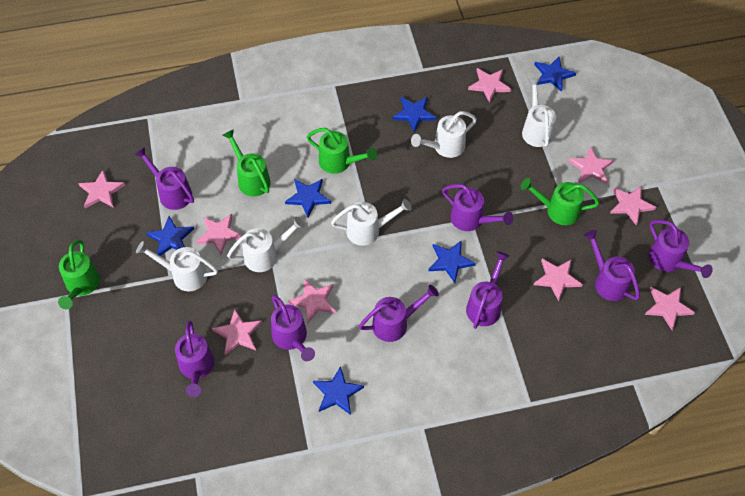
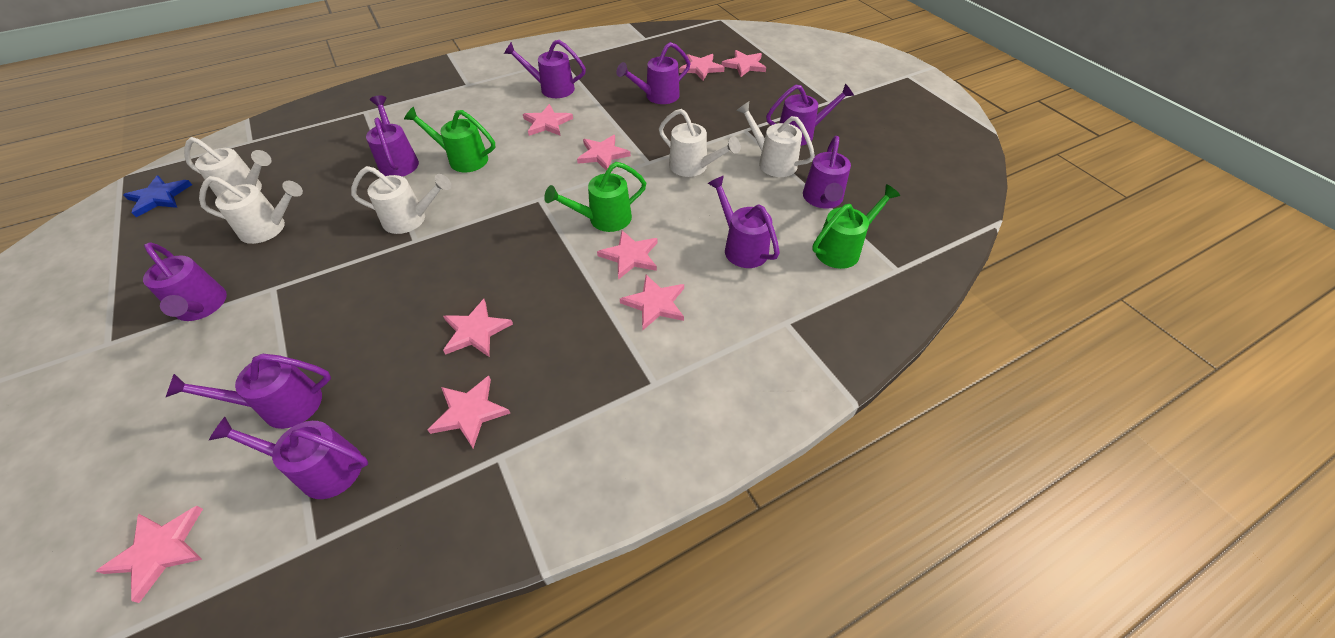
blue star: [146,216,194,256] [285,179,331,217] [313,366,364,415] [392,97,436,133] [428,240,476,283] [534,57,576,92] = 6 -> [124,176,192,217] = 1
green watering can: [58,239,100,309] [223,129,270,196] [307,128,377,174] [521,178,600,225] = 4 -> [404,107,495,172] [544,162,646,232] [812,184,900,269] = 3
purple watering can: [134,147,194,210] [175,321,214,397] [271,295,315,361] [359,285,439,342] [442,184,513,231] [466,251,509,329] [584,230,640,301] [648,220,713,278] = 8 -> [143,242,227,321] [166,354,331,429] [208,417,368,499] [366,96,419,177] [504,40,586,98] [616,42,690,104] [707,176,780,268] [766,83,854,146] [803,136,851,209] = 9

